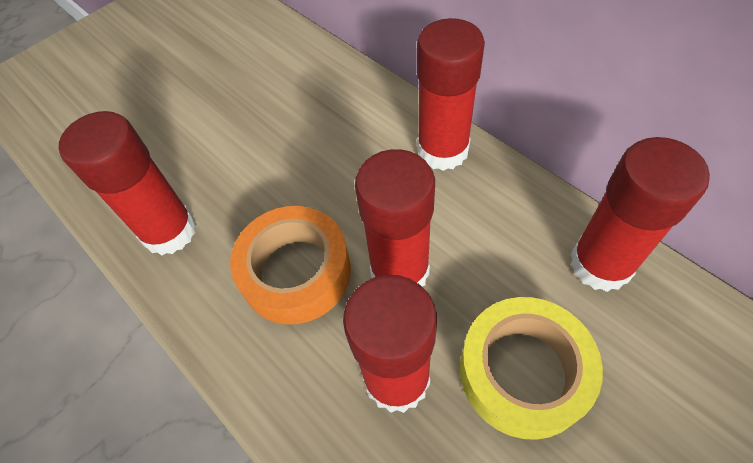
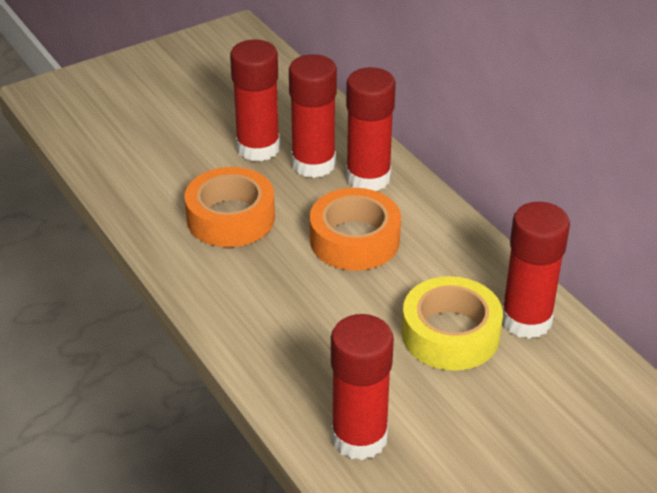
orange tape: [230,206,351,325] = 1 -> [184,167,275,247] [310,188,401,271] = 2

